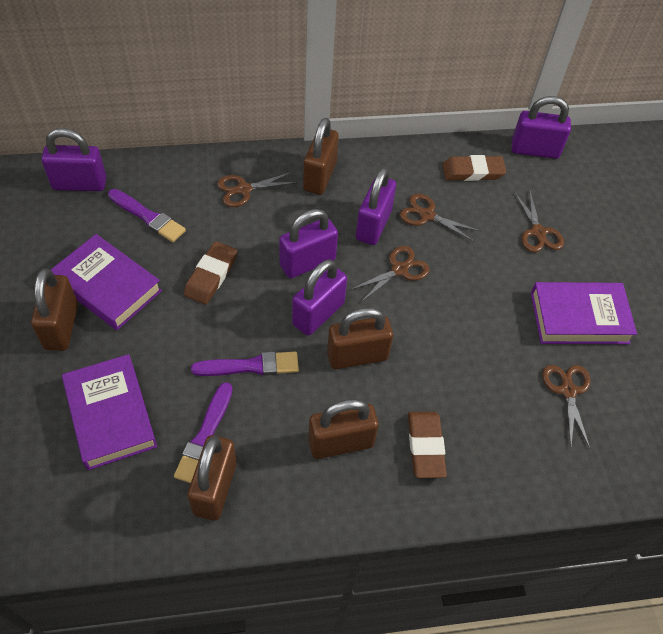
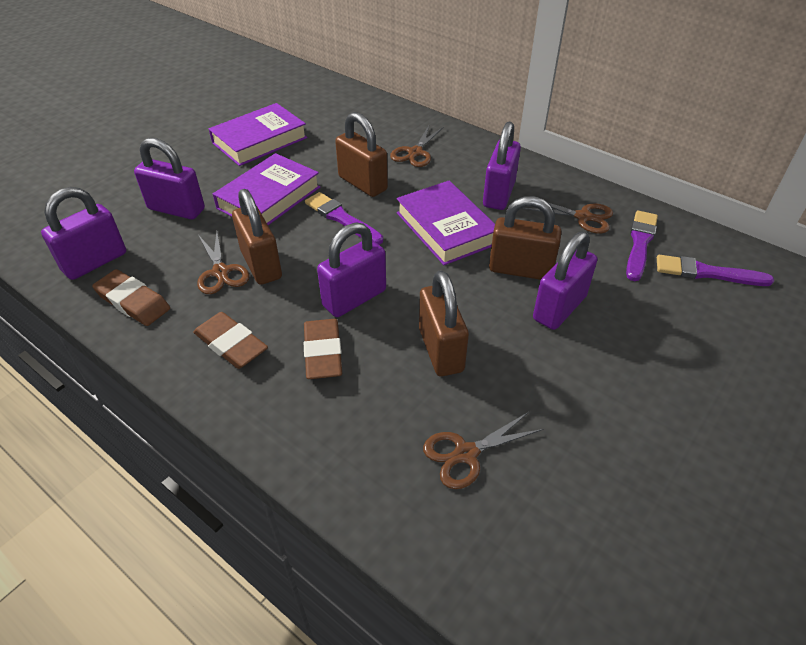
brown padlock: [31,269,78,351] [187,435,237,521] [303,118,339,195] [308,399,379,459] [327,308,393,369] = 5 -> [232,189,282,285] [335,112,388,197] [419,270,469,376] [489,196,561,280] = 4
brown scissors: [217,172,298,207] [350,246,430,303] [400,194,480,242] [514,191,564,252] [542,365,590,448] = 5 -> [197,231,250,294] [390,126,443,167] [423,412,543,489] [523,203,613,233] = 4

